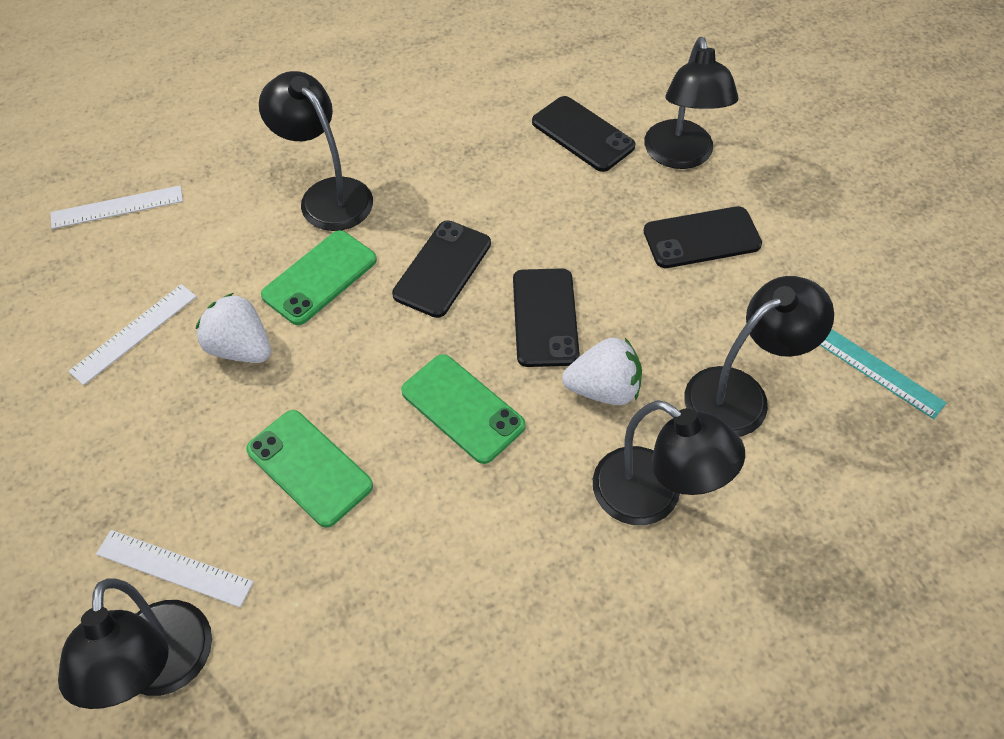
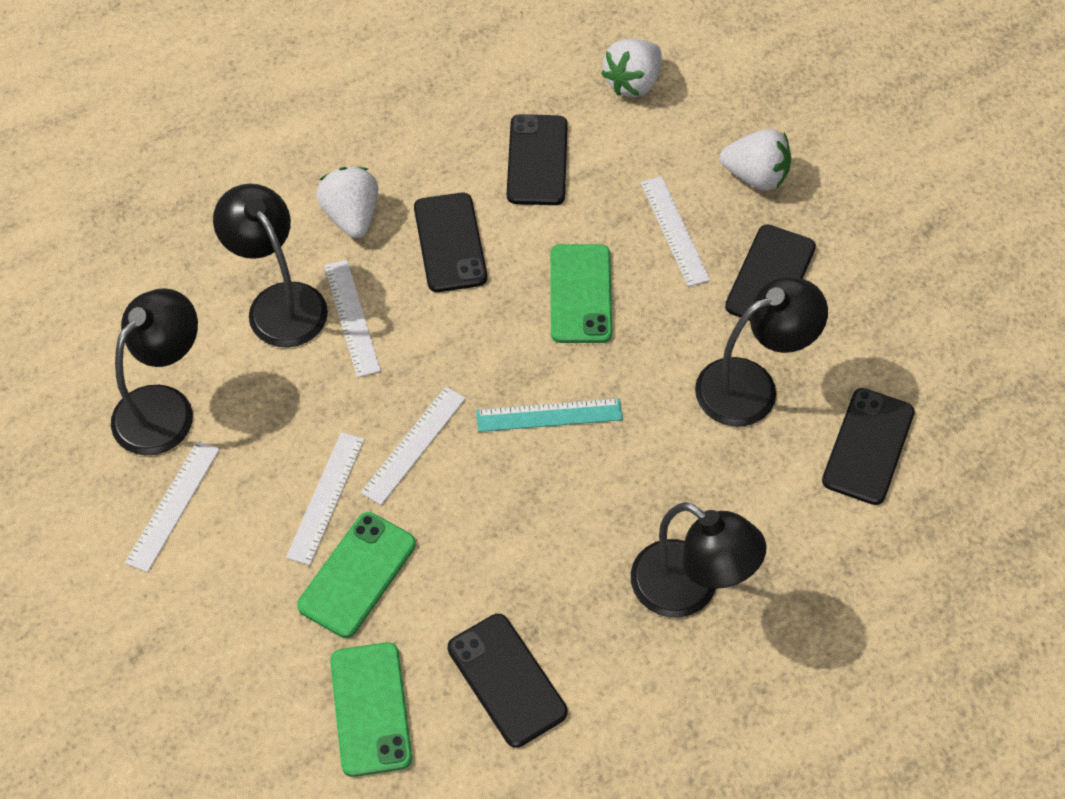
black lamp: [58,578,212,709] [259,71,373,231] [593,400,745,525] [644,37,739,169] [684,276,834,437] = 5 -> [111,288,198,455] [213,184,328,347] [631,502,767,618] [695,277,828,427] = 4
black phone: [392,220,491,318] [513,268,580,367] [532,96,636,172] [643,206,762,268] = 4 -> [414,193,487,292] [448,614,567,748] [507,114,568,205] [725,224,816,321] [822,388,915,505] = 5
white ruler: [51,185,183,229] [68,284,197,385] [96,530,254,607] = 3 -> [125,441,220,572] [286,432,364,565] [324,260,381,378] [361,387,466,505] [640,176,710,287] = 5
white strawberry: [196,293,271,363] [562,338,642,405] = 2 -> [317,167,378,238] [601,39,662,97] [720,129,791,191] = 3

